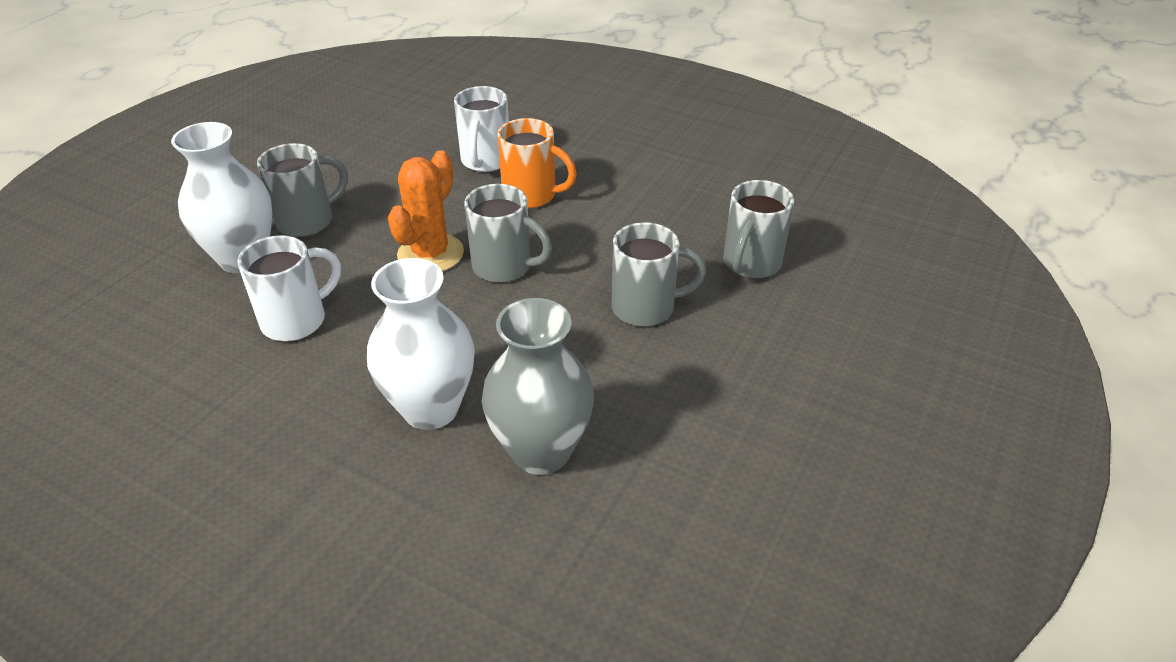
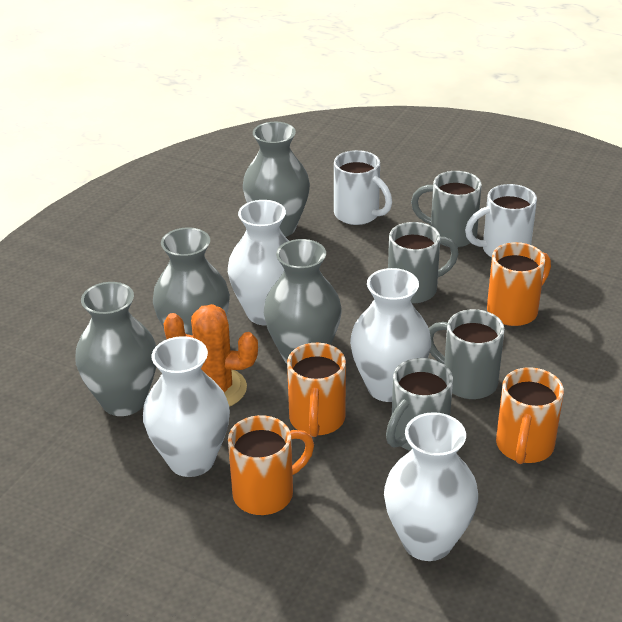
grey vase: [482,298,594,475] = 1 -> [75,282,156,416] [153,227,230,335] [243,122,310,237] [264,239,342,364] = 4
orange mug: [497,118,577,208] = 1 -> [228,415,314,515] [287,343,346,437] [487,242,551,326] [496,367,564,464] = 4
white vase: [171,122,273,273] [367,258,475,430] = 2 -> [143,336,230,477] [228,200,289,326] [350,268,431,402] [384,412,478,561] = 4

